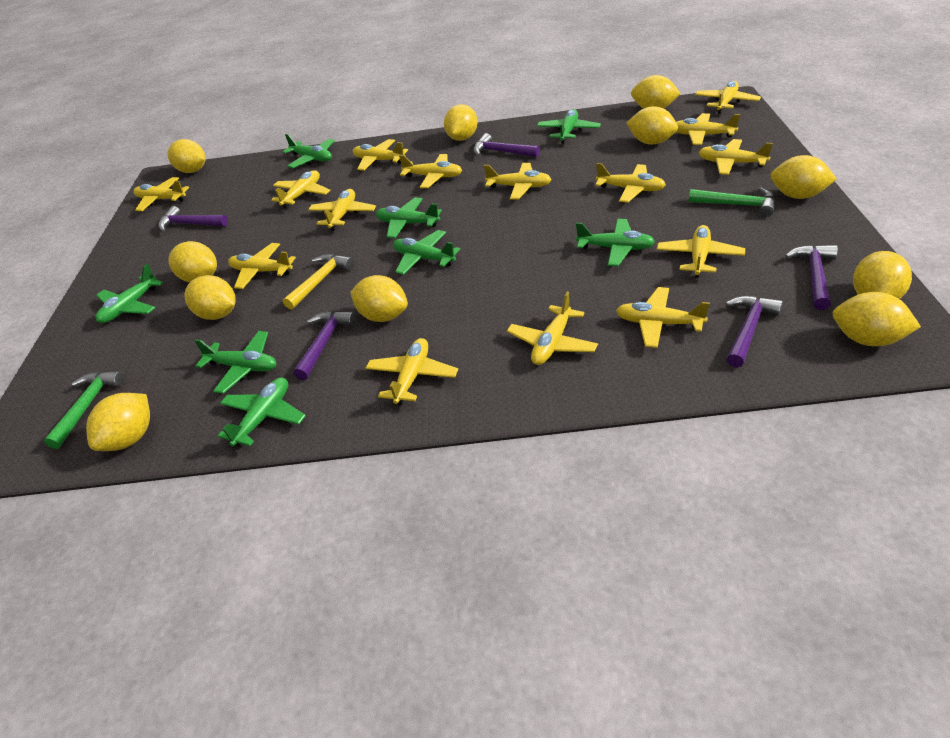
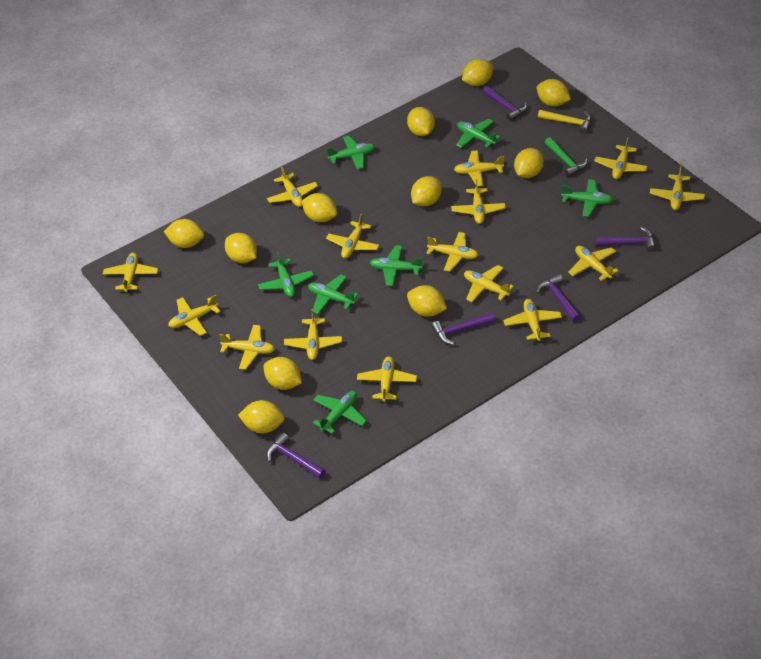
green hammer: [44,371,125,449] [689,187,775,217] = 2 -> [545,137,588,177] = 1
green plane: [96,264,163,323] [194,331,276,394] [218,377,306,447] [282,134,335,168] [376,197,442,238] [393,230,461,275] [537,109,601,144] [576,219,655,266] = 8 -> [258,251,314,297] [308,274,358,314] [313,391,367,434] [327,136,375,169] [370,245,423,286] [456,119,500,148] [561,179,613,217] = 7

